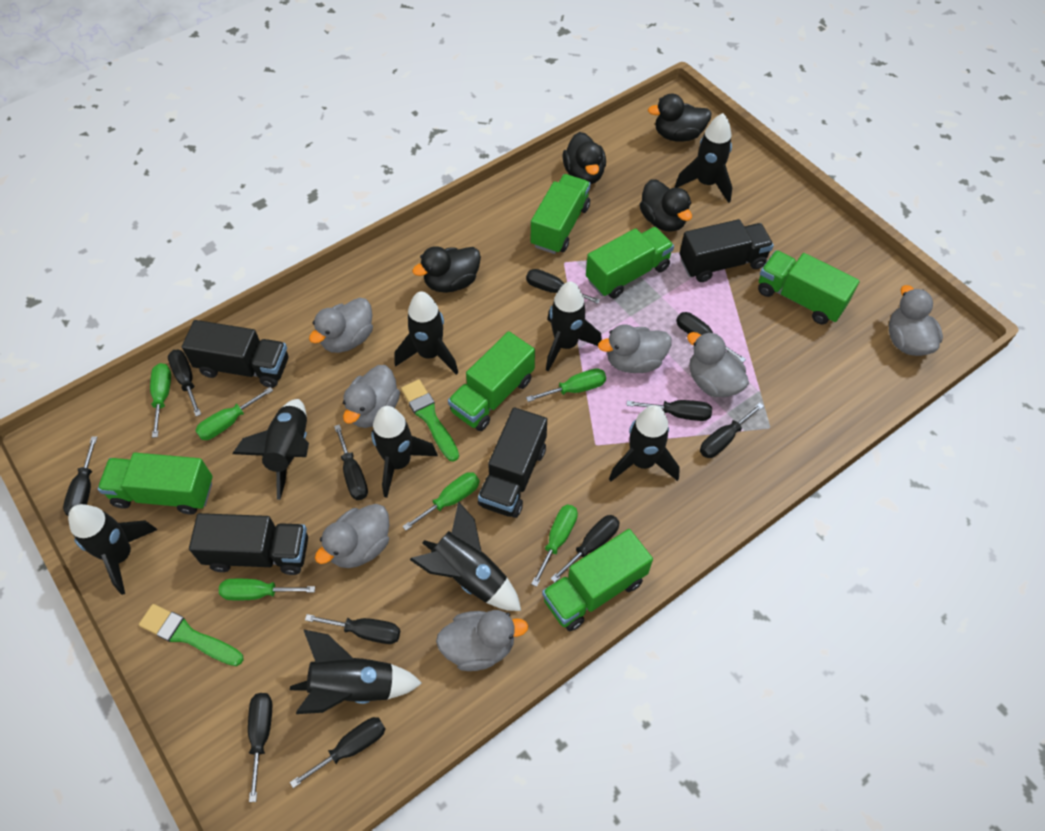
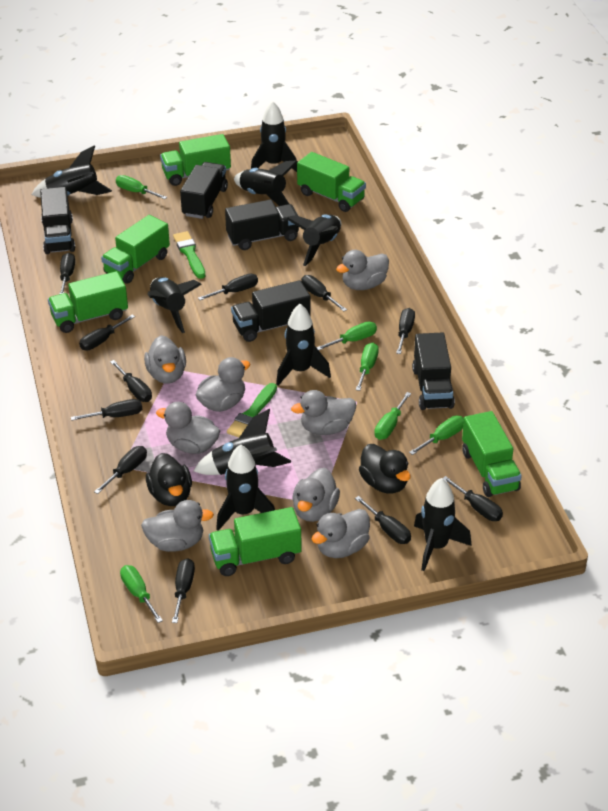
black duck: [412,246,481,293] [562,132,606,184] [640,179,692,232] [648,94,712,142] = 4 -> [146,453,192,506] [359,444,411,494] = 2
black truck: [182,320,288,388] [189,513,308,575] [478,407,547,518] [680,219,774,282] = 4 -> [40,187,75,254] [180,162,228,219] [225,200,299,250] [231,280,311,342] [412,332,455,410] = 5
grey duck: [309,297,373,353] [315,504,389,568] [343,365,400,428] [436,610,528,671] [598,324,672,373] [687,332,749,397] [889,285,943,356] = 7 -> [141,500,214,552] [144,335,186,384] [156,402,220,454] [196,357,250,412] [291,390,356,435] [292,468,340,522] [311,509,370,558] [336,250,389,290] = 8

